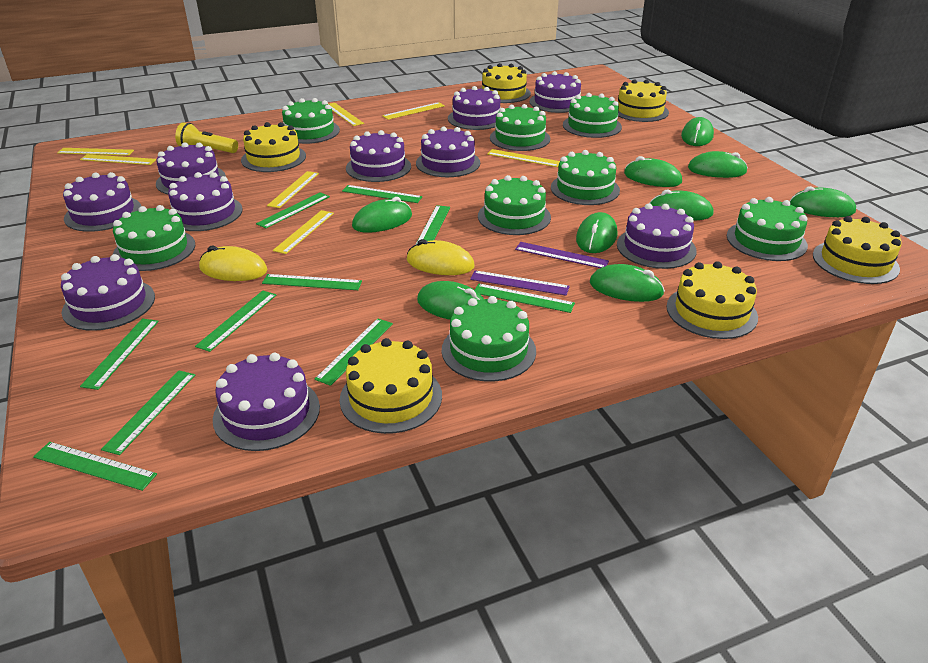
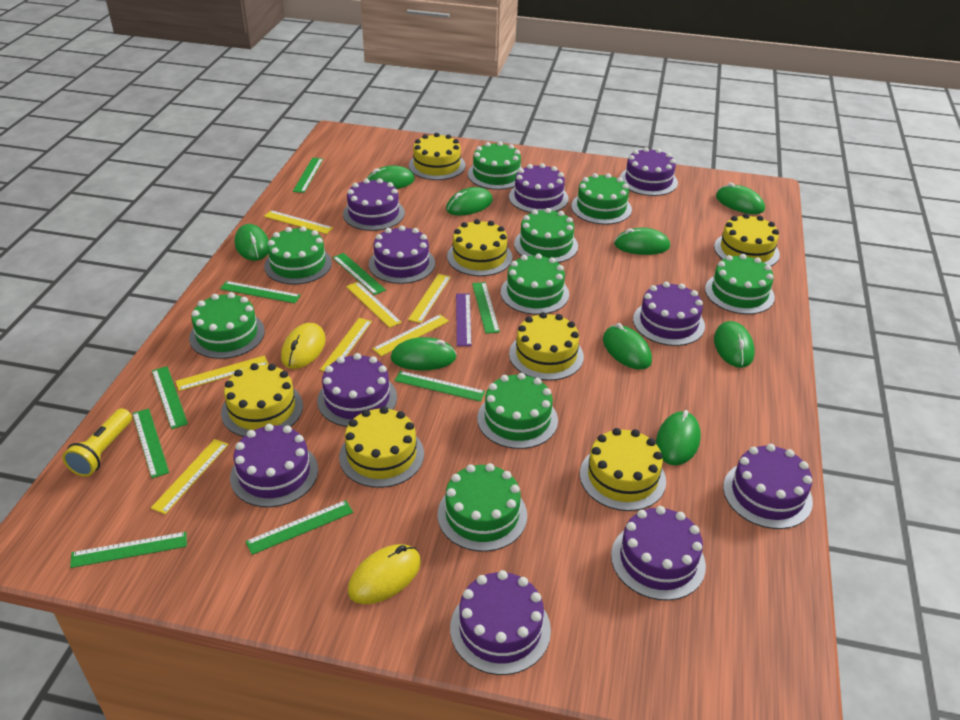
green cake: [113,205,196,271] [282,98,340,144] [442,296,536,382] [478,175,551,235] [490,104,550,151] [551,150,620,205] [563,93,622,138] [727,197,808,261] = 8 -> [189,292,265,359] [264,226,332,284] [437,463,527,552] [468,141,521,190] [477,373,558,449] [501,254,569,315] [514,208,578,263] [571,173,632,225] [705,254,775,314] = 9
green ruler: [33,442,157,491] [80,319,159,390] [101,370,195,455] [195,290,276,352] [256,192,330,229] [262,274,362,290] [314,318,393,386] [342,185,423,203] [416,205,450,244] [475,284,575,313] = 10 -> [70,532,187,568] [132,408,169,478] [152,366,188,429] [220,281,301,303] [245,500,353,555] [293,158,323,193] [332,253,386,295] [395,371,486,402] [472,282,500,334] = 9
purple ruler: [470,270,570,296] [515,242,609,268] = 2 -> [456,293,472,346] = 1
yellow cake: [241,122,306,172] [340,338,442,434] [480,63,531,103] [618,79,669,122] [666,261,758,339] [813,216,902,284] = 6 -> [221,363,303,437] [339,406,424,488] [409,133,466,180] [447,219,512,276] [509,312,584,381] [580,428,666,511] [714,213,780,266] = 7

